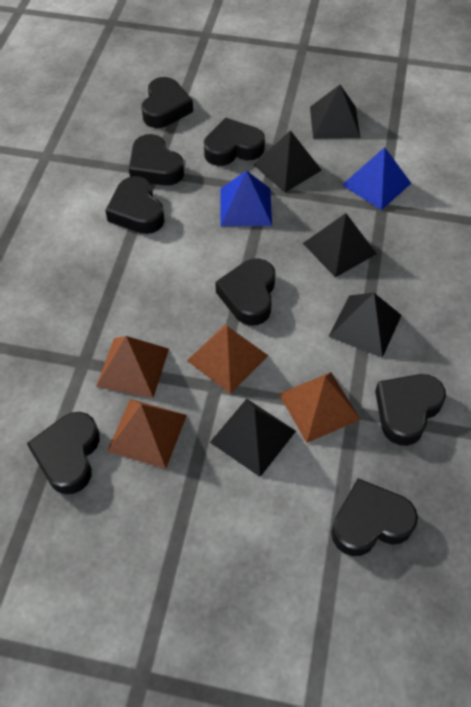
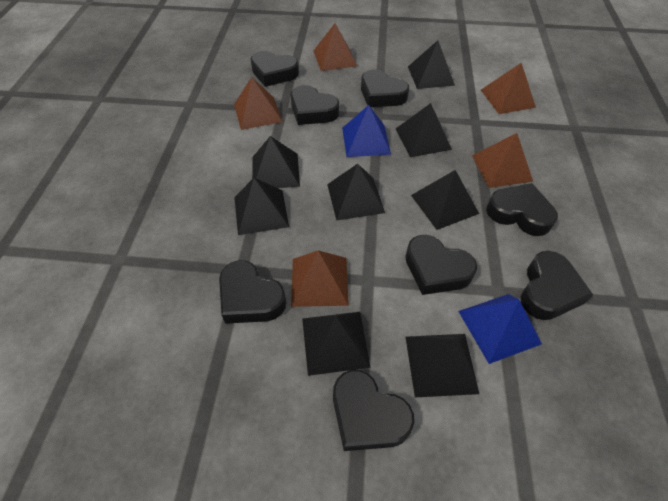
black pyramid: [210,399,296,477] [254,130,322,192] [303,213,377,278] [310,85,360,139] [329,293,402,358] = 5 -> [234,178,289,235] [252,136,300,188] [302,312,371,376] [327,164,385,221] [396,103,452,157] [406,334,479,397] [408,40,455,89] [411,170,479,230] = 8
brown pyramid: [96,336,169,398] [107,399,187,469] [187,325,269,394] [279,372,361,443] = 4 -> [234,77,283,130] [291,250,349,307] [314,23,357,71] [472,133,533,188] [481,63,536,114] = 5

